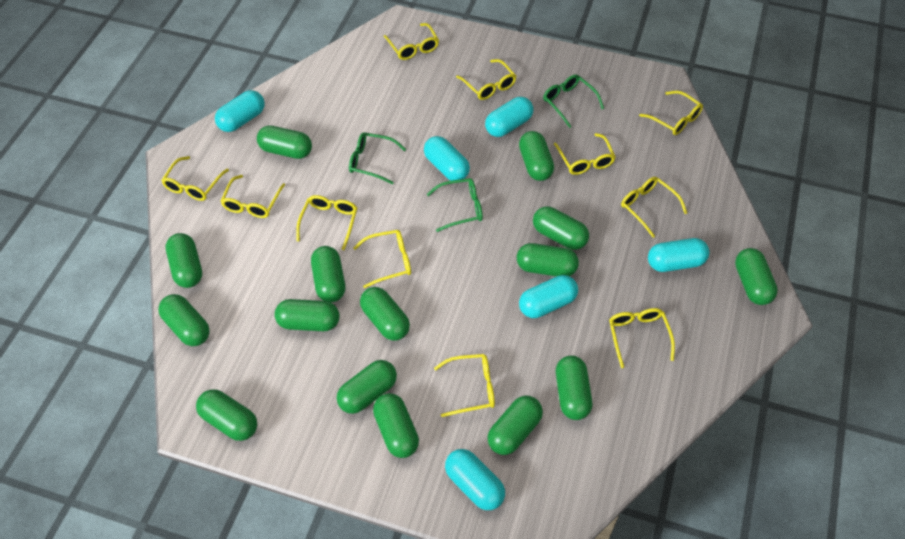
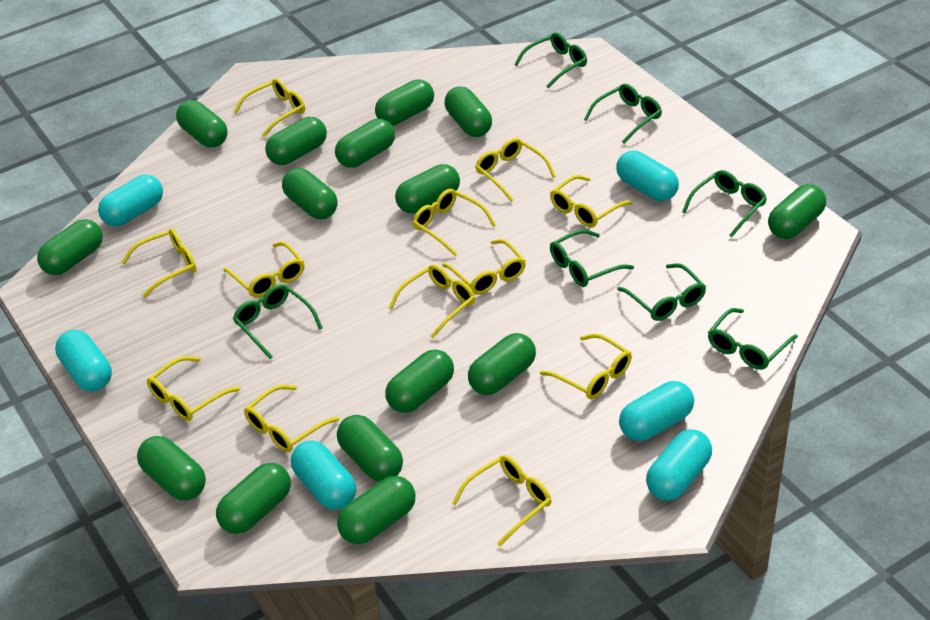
green glasses: [349,133,406,184] [427,178,483,232] [543,74,604,128] = 3 -> [233,284,323,359] [514,32,587,89] [550,229,634,287] [584,84,662,144] [617,263,706,321] [682,170,767,237] [708,308,798,370] = 7
yellow glasses: [161,156,229,201] [220,175,285,218] [296,195,357,250] [353,230,411,288] [384,23,439,60] [434,354,495,417] [456,59,516,100] [554,133,616,175] [609,308,675,368] [621,177,687,238] [639,91,703,135] = 11 -> [121,229,197,297] [147,356,241,421] [223,242,304,298] [234,78,305,137] [244,385,340,452] [389,264,475,339] [413,189,496,256] [442,239,526,295] [452,455,551,547] [475,138,556,202] [540,334,632,399] [550,175,632,228] = 12

